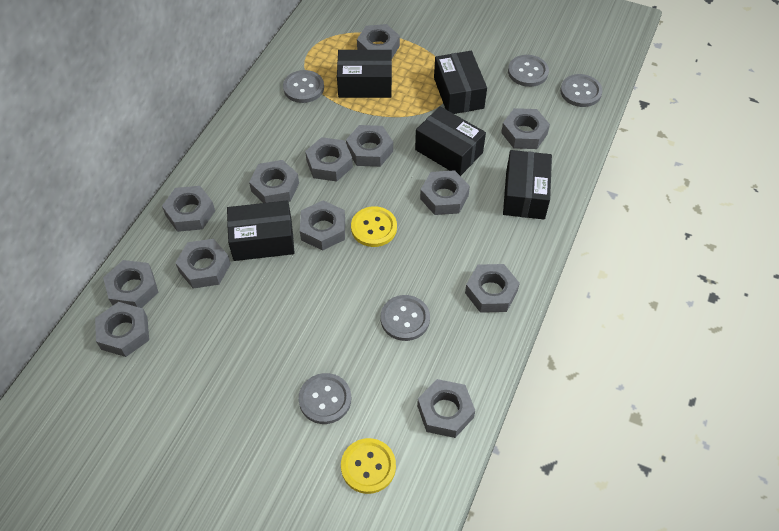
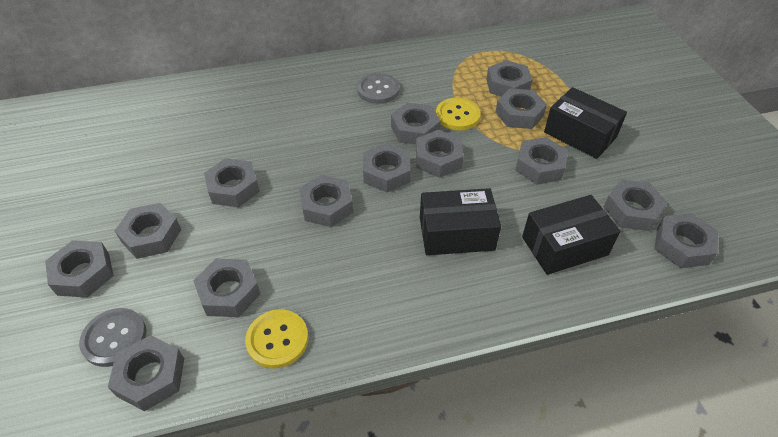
black box: [227,200,295,261] [337,50,392,98] [415,106,486,176] [434,51,487,114] [503,150,552,219] = 5 -> [420,188,501,255] [522,195,621,275] [544,87,627,159] = 3
grey button: [283,70,324,103] [298,373,351,424] [381,295,430,341] [508,55,549,87] [560,74,603,107] = 5 -> [79,308,146,367] [357,73,400,104] = 2
grey nut: [95,302,149,357] [103,260,159,308] [162,186,215,232] [175,239,231,289] [249,160,299,203] [300,200,345,251] [305,137,353,182] [346,125,393,167] [357,24,400,58] [417,379,475,438] [420,170,470,215] [465,264,520,313] [501,108,550,149] = 13 -> [45,240,114,298] [108,335,184,411] [115,203,181,259] [193,258,260,317] [204,158,260,207] [299,175,353,227] [363,143,411,192] [391,103,441,145] [416,130,464,178] [486,60,532,97] [495,88,547,129] [515,137,568,185] [604,179,668,231] [655,213,718,268] = 14

